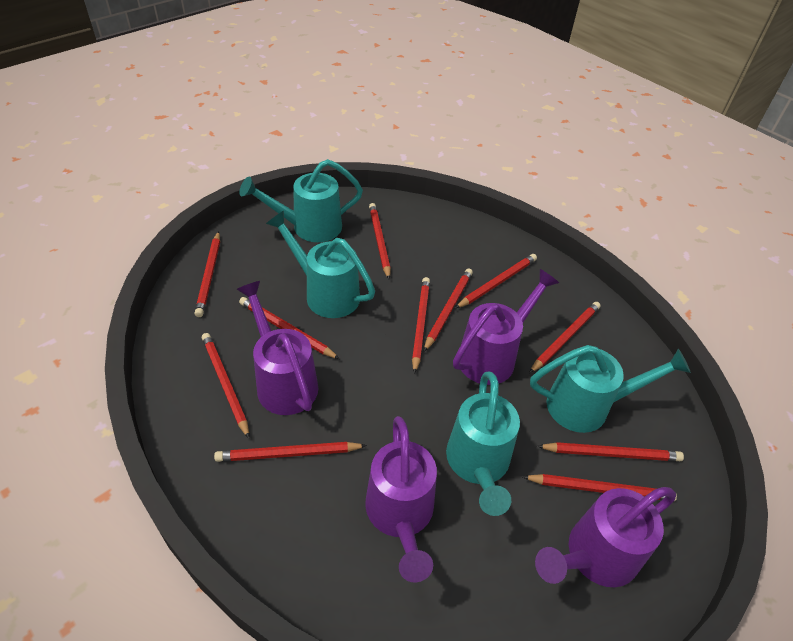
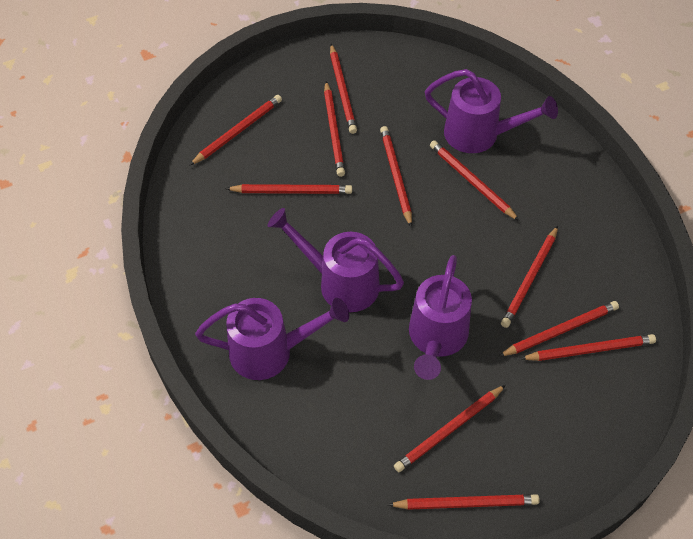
turquoise watering can: [239,159,363,242] [266,210,375,318] [446,372,520,516] [530,345,691,433] = 4 -> none = 0

